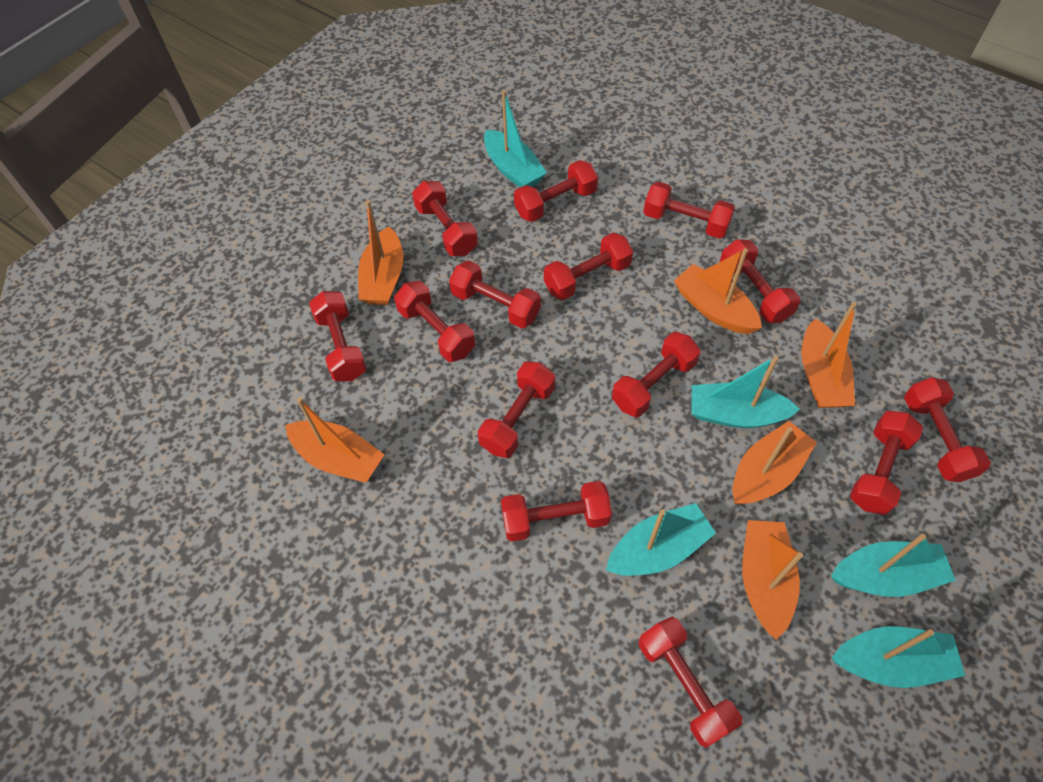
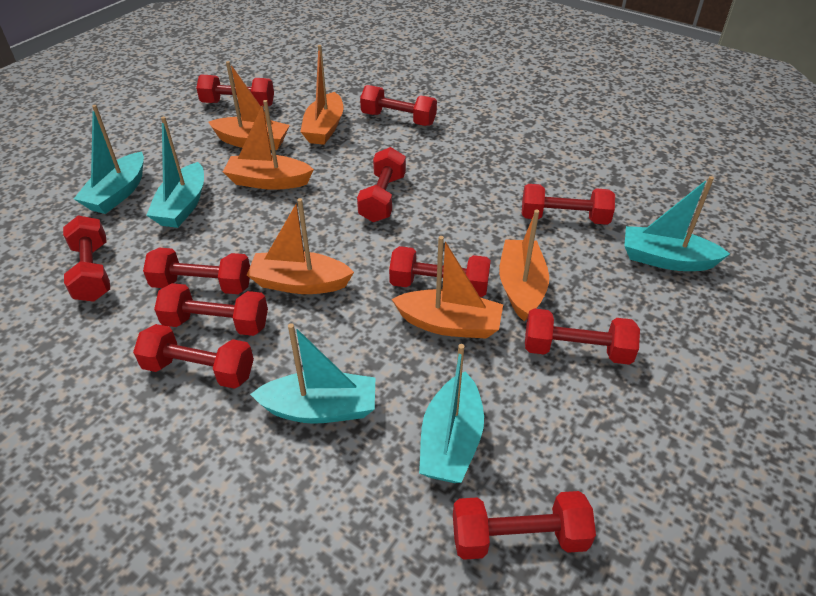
red dumbbell: [309,291,367,381] [394,281,475,362] [412,181,478,256] [449,261,541,329] [478,361,555,458] [501,481,612,542] [514,160,598,222] [544,233,633,300] [612,332,701,417] [639,617,742,748] [643,182,735,239] [720,239,800,323] [850,411,923,515] [904,377,991,482] = 14 -> [63,215,110,302] [133,324,254,389] [143,248,250,294] [154,283,268,336] [196,75,274,106] [357,147,406,222] [360,85,437,126] [389,246,491,297] [453,491,596,560] [522,184,615,225] [525,308,640,365] = 11

